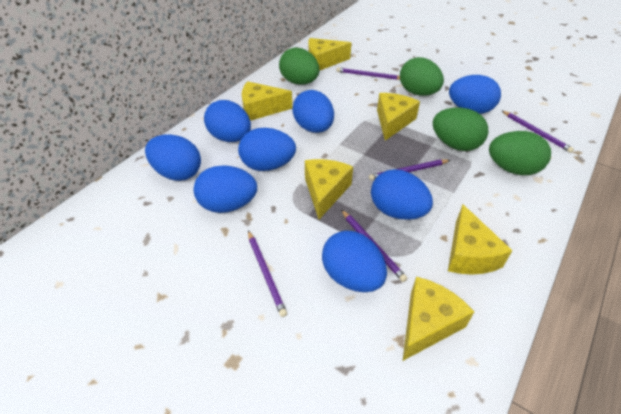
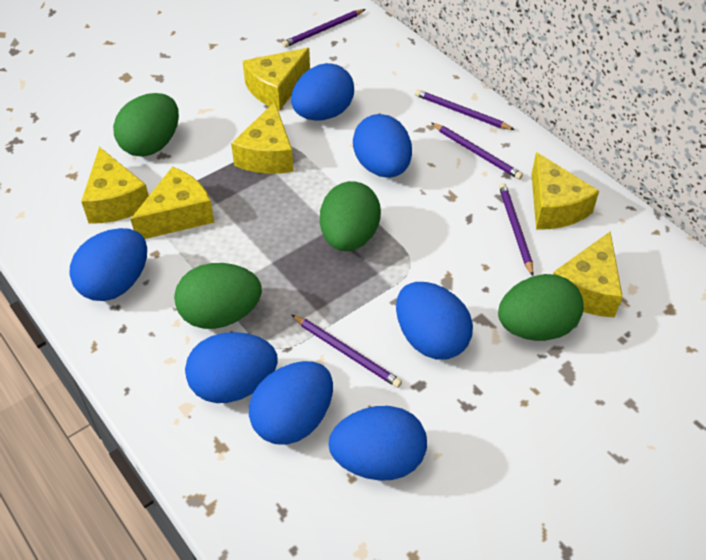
blue egg: [145,134,201,181] [194,165,257,213] [204,100,251,142] [238,128,296,171] [292,90,334,133] [322,230,387,292] [371,169,433,220] [449,75,501,114] = 8 -> [69,228,147,301] [185,332,278,403] [249,361,333,445] [291,63,354,121] [328,406,427,481] [353,114,412,178] [396,282,473,360] = 7

